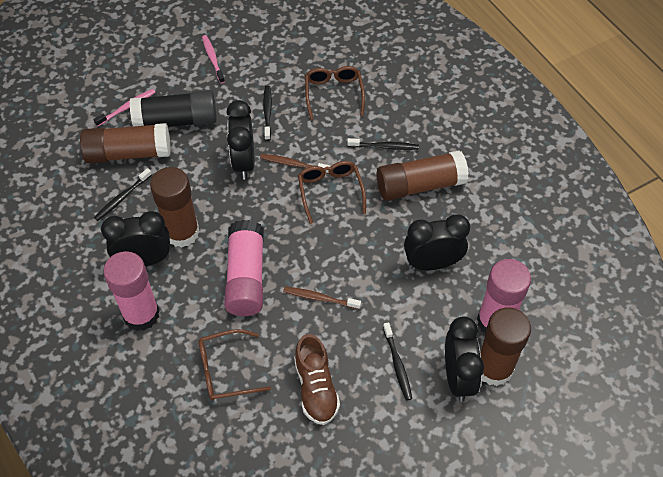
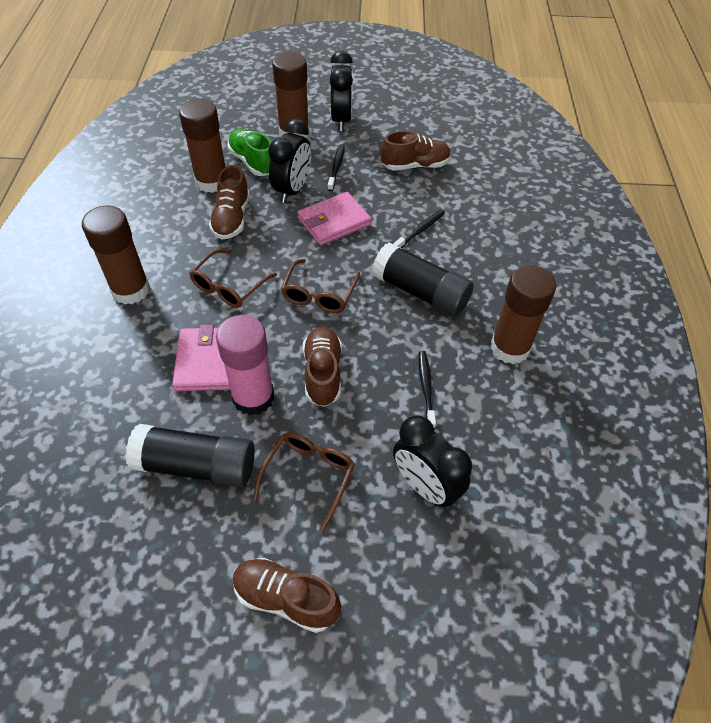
black clock: [101,211,170,266] [226,100,255,179] [404,214,470,270] [445,316,484,402] = 4 -> [268,119,311,203] [330,50,353,131] [393,415,472,509] = 3
black glue stick: [130,90,217,127] = 1 -> [125,424,255,487] [372,242,474,317] = 2
black toothbrush: [94,168,152,221] [263,85,272,141] [348,138,419,150] [383,322,412,401] = 4 -> [327,144,345,191] [393,210,445,248] [419,351,436,429] = 3
brown shoe: [294,334,340,425] = 1 -> [209,165,250,240] [233,558,341,633] [303,327,342,407] [381,131,451,171] = 4
brown toothbrush: [260,154,330,174] [283,287,361,309] = 2 -> none = 0
green shoe: none = 0 -> [227,129,271,176] = 1
pink glue stick: [103,251,160,331] [224,220,264,316] [477,259,531,333] = 3 -> [216,315,275,416] = 1
pink toothbrush: [94,89,155,127] [202,35,225,84] = 2 -> none = 0
pink wallet: none = 0 -> [172,324,230,391] [297,192,371,245] = 2

